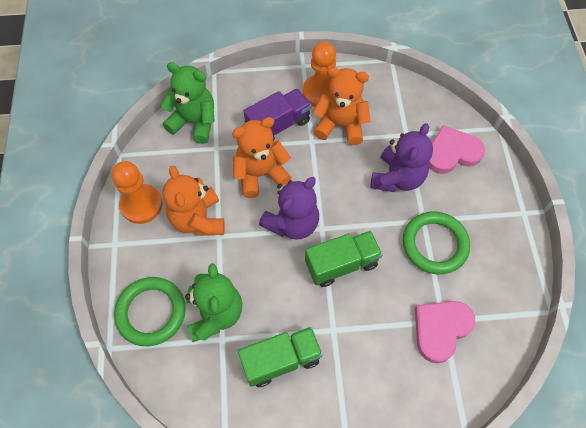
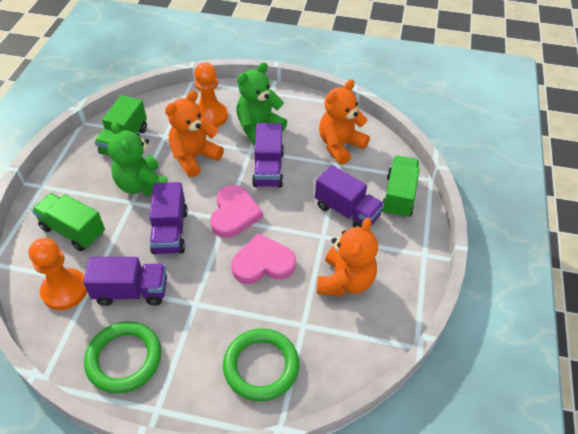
green truck: [238,327,323,387] [305,231,383,287] = 2 -> [32,193,105,251] [94,95,147,156] [382,155,419,219] = 3
purple teddy bear: [259,177,319,240] [370,123,433,192] = 2 -> none = 0
purple truck: [244,89,311,141] = 1 -> [83,257,167,306] [149,182,188,254] [252,123,284,188] [315,165,384,227] = 4

